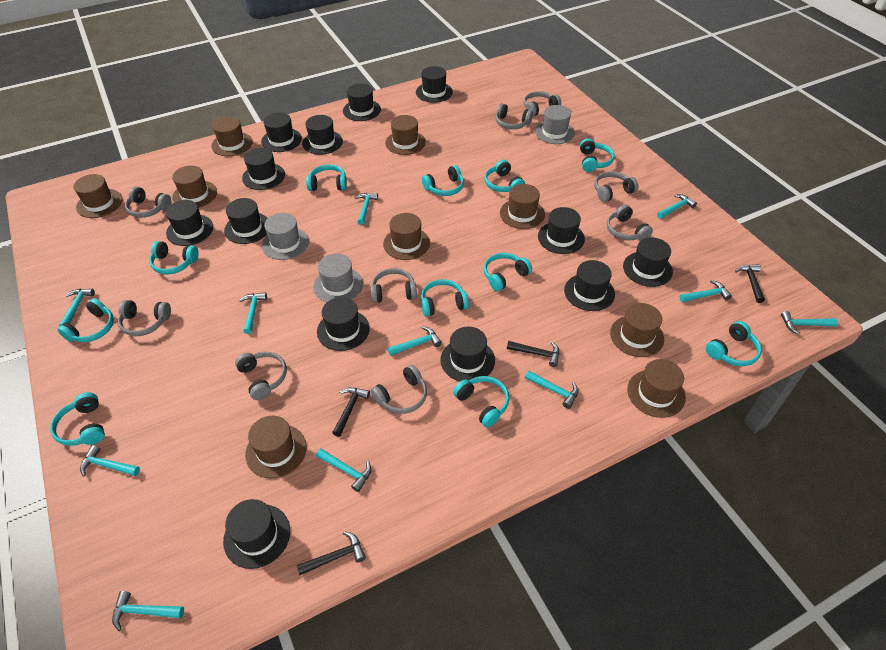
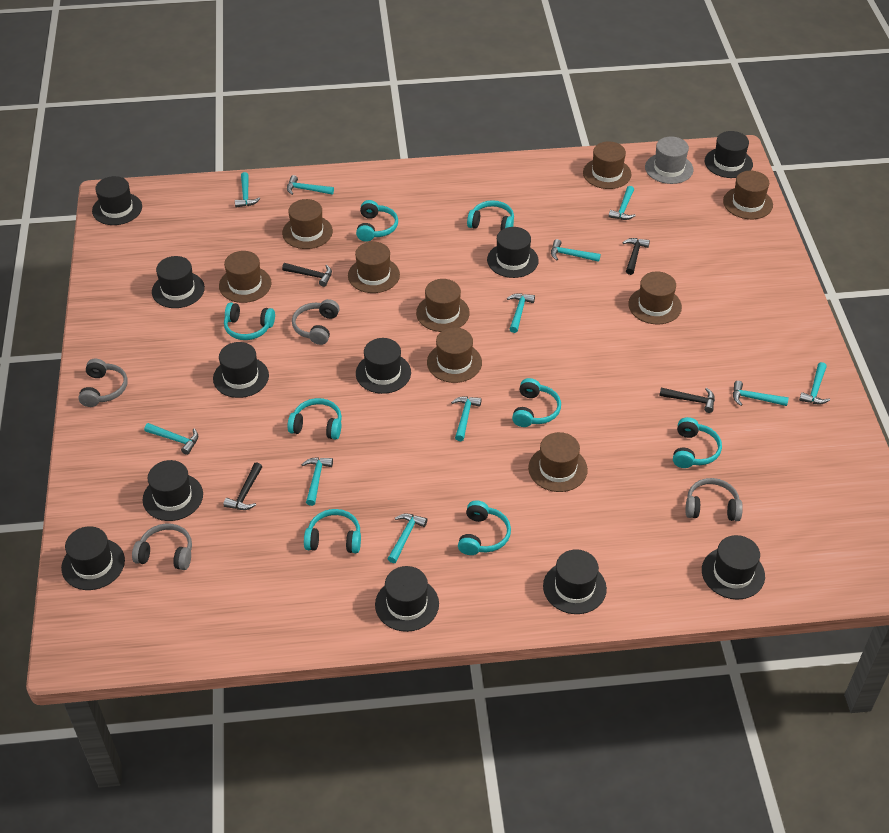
black hat: [166,200,213,246] [223,499,290,569] [224,198,268,244] [242,148,285,190] [261,112,302,152] [302,115,343,155] [317,297,370,351] [343,84,381,121] [416,66,453,103] [440,327,495,381] [538,207,585,254] [564,260,615,311] [623,237,673,287] = 13 -> [61,526,125,590] [92,176,142,225] [143,460,203,521] [152,256,205,308] [213,342,269,398] [356,338,411,394] [375,566,439,632] [487,227,539,278] [543,549,607,614] [702,535,765,600] [705,131,753,178] = 11
grey hat: [262,213,309,260] [313,254,363,302] [535,105,575,144] = 3 -> [645,137,693,184] = 1
grey headphones: [118,300,171,336] [125,187,171,218] [235,351,287,400] [370,268,417,303] [371,364,427,414] [495,103,533,129] [524,91,561,116] [594,171,638,202] [607,204,653,241] = 9 -> [78,359,127,407] [132,523,192,570] [292,299,340,345] [686,478,743,521] = 4
turquoise headphones: [50,392,105,446] [57,298,114,342] [149,241,199,275] [306,164,347,191] [421,279,469,317] [422,165,464,196] [453,376,509,428] [484,160,525,192] [484,253,532,291] [580,138,615,172] [706,321,762,366] = 11 -> [224,302,275,340] [287,398,342,440] [304,509,361,553] [356,200,398,242] [458,500,511,555] [467,200,514,230] [512,378,561,427] [673,417,722,468] = 8

